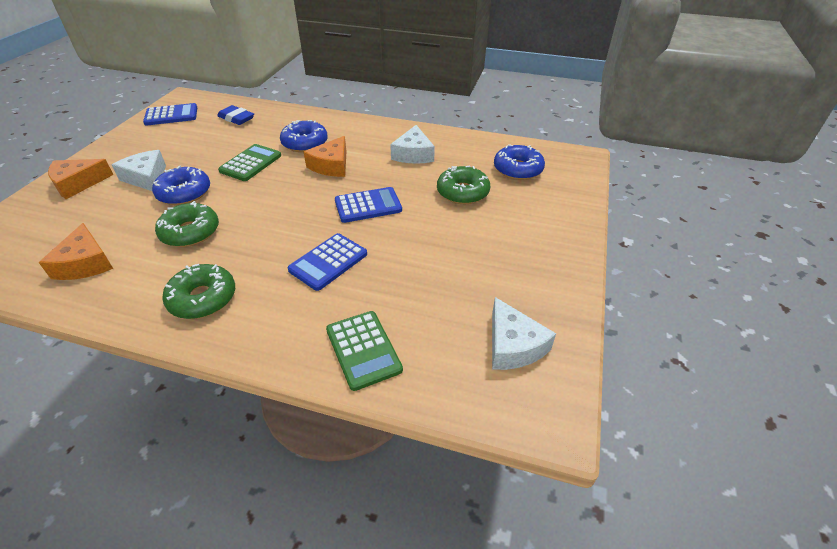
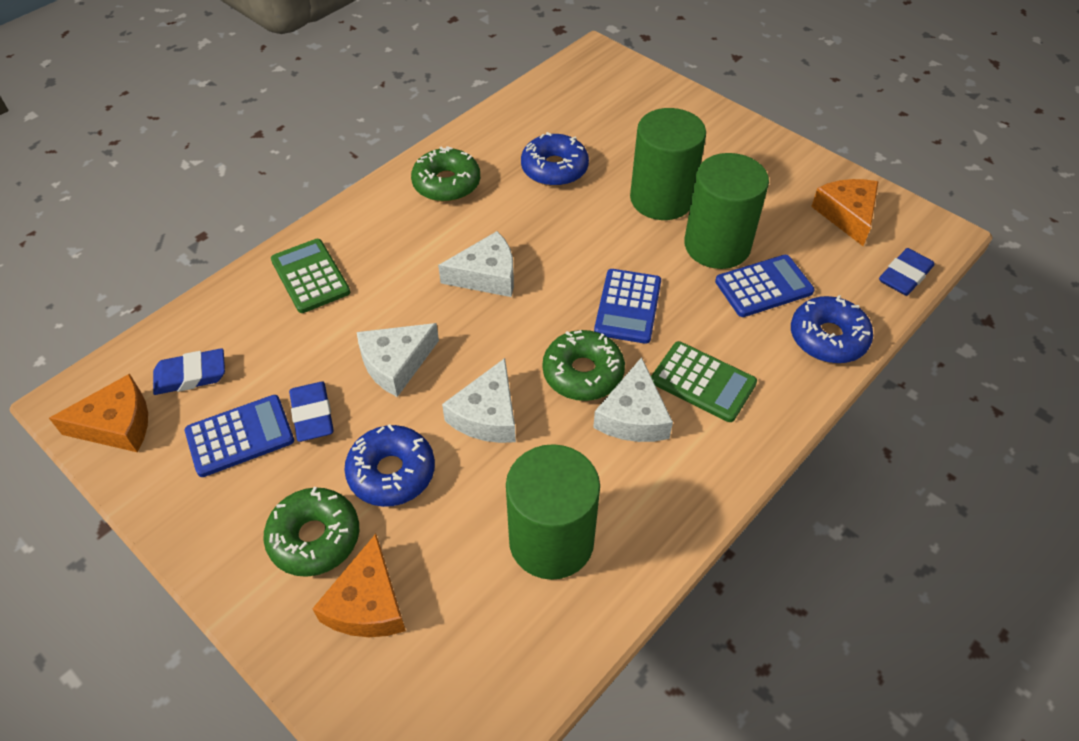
blue eraser: [217,105,254,125] = 1 -> [153,348,225,395] [289,382,334,442] [879,248,934,296] = 3
green cylinder: none = 0 -> [506,444,600,580] [630,108,706,220] [684,153,769,269] = 3
white cheese: [112,150,166,191] [390,125,435,164] [492,297,556,370] = 3 -> [357,323,439,397] [438,231,514,297] [442,358,516,443] [593,357,673,442] = 4

